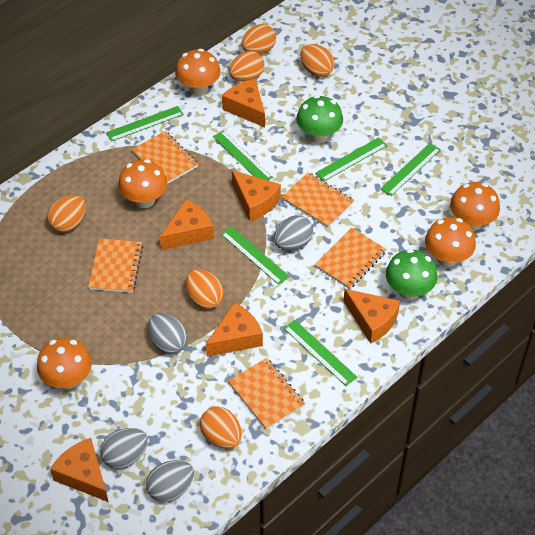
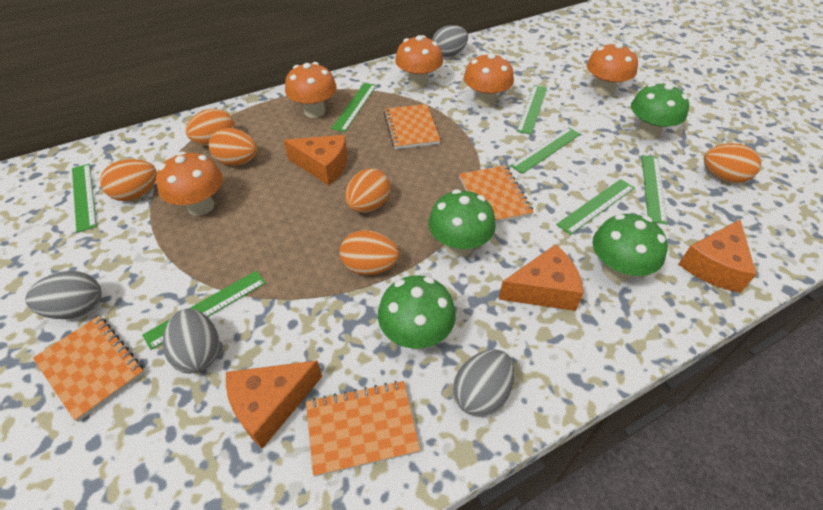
green mushroom: [296,95,343,143] [386,249,438,300] = 2 -> [378,276,456,349] [428,189,496,257] [593,214,668,282] [631,83,689,140] = 4
green ruler: [106,106,184,142] [213,130,273,180] [221,226,290,285] [284,320,357,386] [315,137,387,182] [380,143,441,196] = 6 -> [72,164,97,233] [142,271,266,350] [331,83,377,132] [510,127,581,174] [516,85,547,135] [556,179,635,235] [642,155,667,224] = 7
orange cheese: [50,438,109,502] [160,199,214,250] [206,302,263,357] [222,79,265,127] [232,170,281,221] [343,289,400,344] = 6 -> [226,361,322,449] [284,135,347,185] [499,244,584,311] [678,220,757,293] = 4
orange notebook: [88,238,143,293] [132,131,198,184] [228,358,305,430] [282,173,354,228] [315,228,387,289] = 5 -> [33,316,145,422] [306,381,420,477] [384,104,441,149] [459,165,534,223] = 4

